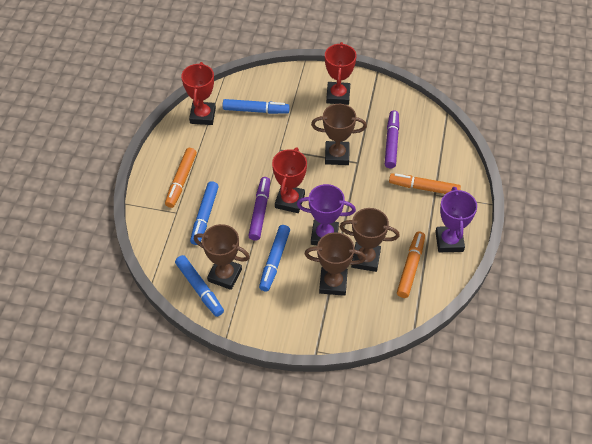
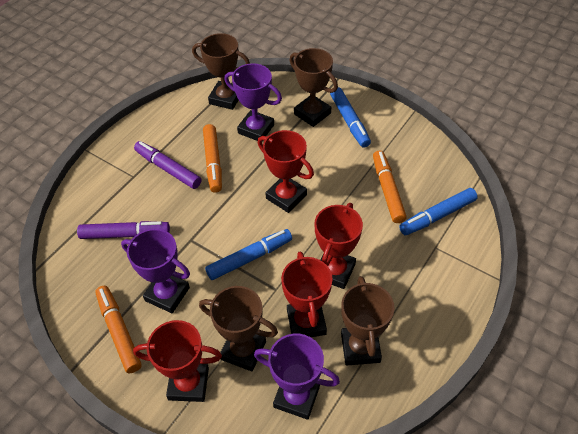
blue marker: [175,255,224,317] [190,181,219,245] [223,99,290,114] [259,225,290,292] = 4 -> [205,229,292,280] [330,87,371,148] [399,188,478,235] = 3
purple trophy: [297,184,356,245] [435,187,477,252] = 2 -> [121,229,190,313] [225,63,282,141] [254,334,340,420] = 3
red trophy: [181,62,216,125] [272,147,307,213] [325,42,357,105] = 3 -> [133,320,222,402] [258,130,314,213] [281,251,333,337] [314,203,363,289] = 4

